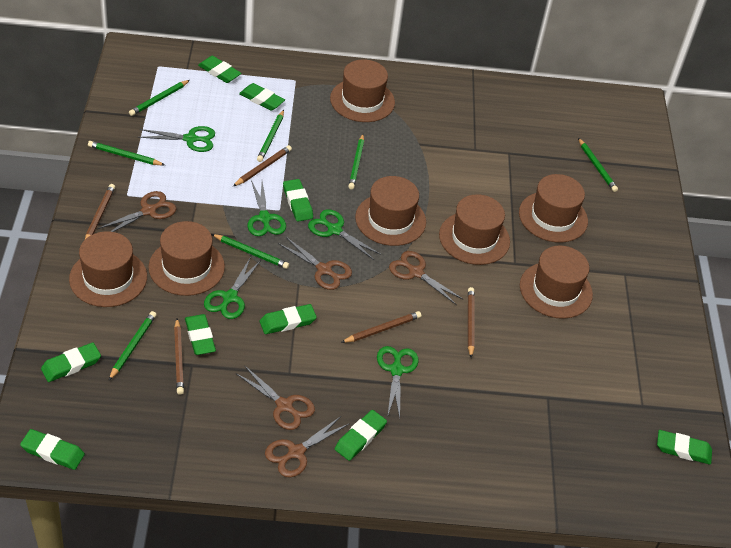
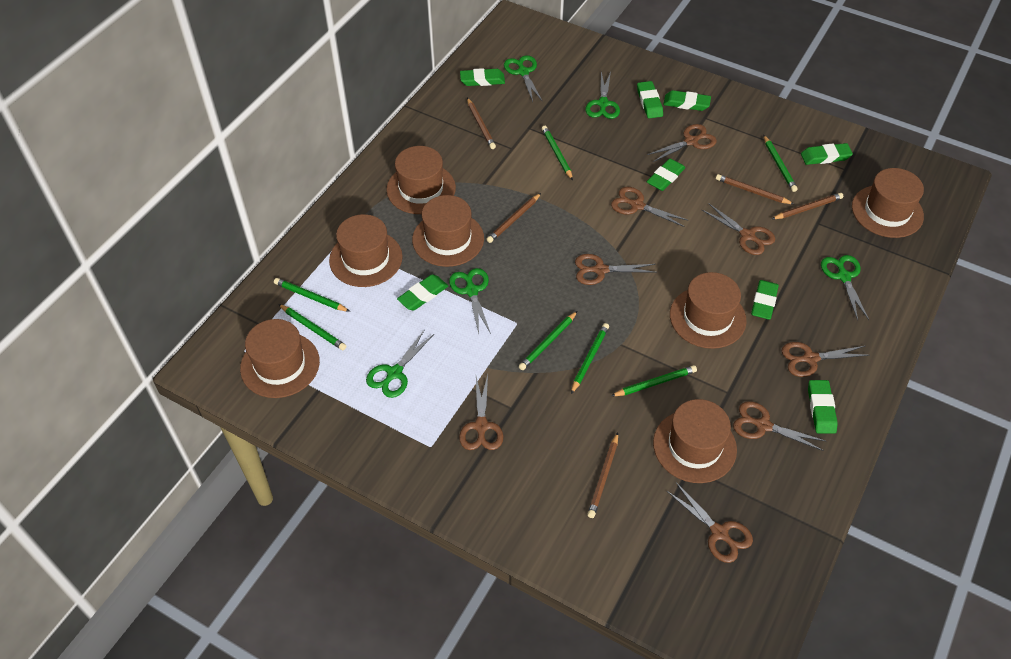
brown scissors: [98,191,176,232] [237,365,315,430] [265,416,349,477] [278,237,352,290] [389,251,464,305] = 5 -> [459,375,504,450] [575,254,657,285] [611,187,689,227] [647,124,717,162] [667,483,753,563] [702,203,775,255] [733,401,827,451] [782,342,869,377] = 8
green eraser: [20,429,85,470] [41,342,101,382] [185,314,216,355] [198,56,241,83] [239,83,285,111] [260,304,317,334] [283,179,313,221] [335,410,387,461] [657,430,712,465] = 9 -> [397,274,448,311] [460,68,505,86] [637,81,663,118] [647,158,685,191] [663,90,711,111] [751,280,779,320] [801,143,853,165] [808,380,838,434] = 8

